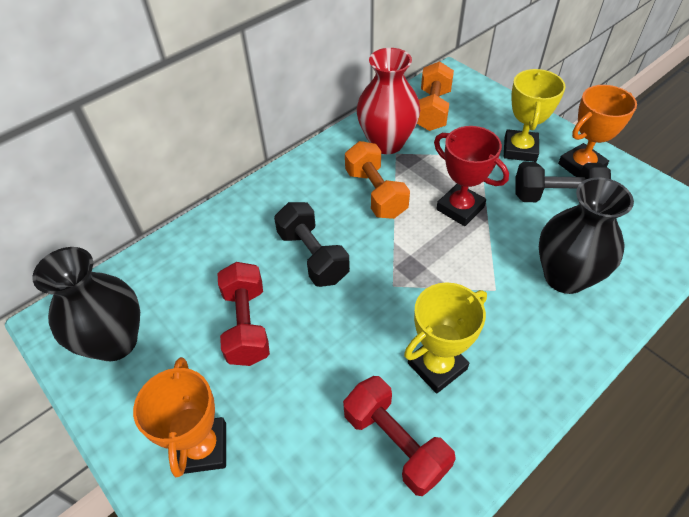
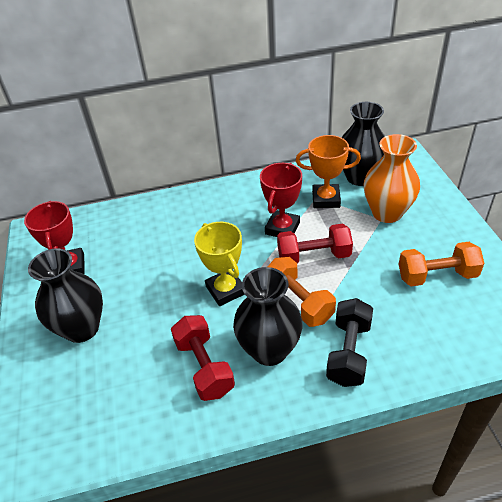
black dumbbell: [274,202,350,287] [515,162,611,202] = 2 -> [326,298,373,387] = 1
black vase: [32,247,140,361] [539,177,634,294] = 2 -> [28,248,103,343] [233,267,303,366] [341,102,385,186] = 3
orange trophy: [133,357,226,477] [558,85,637,177] = 2 -> [296,135,361,208] = 1
orange vase: none = 0 -> [364,134,420,223] = 1
red trophy: [434,126,509,226] = 1 -> [24,201,85,274] [260,163,302,237] = 2
red vase: [357,48,420,154] = 1 -> none = 0
yellow trophy: [404,282,487,394] [504,69,566,162] = 2 -> [194,222,245,306] = 1

